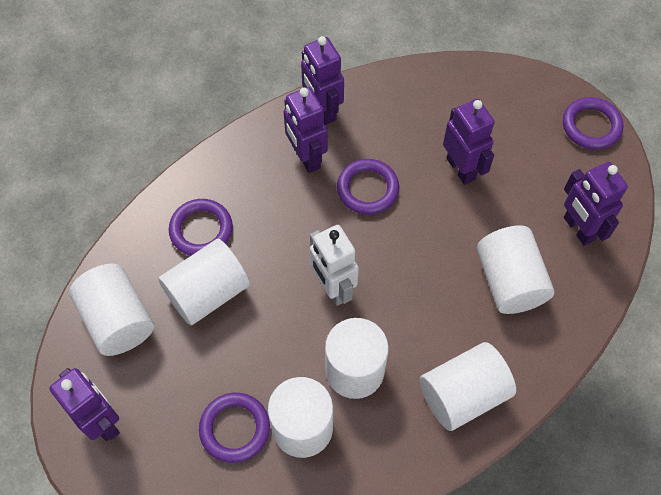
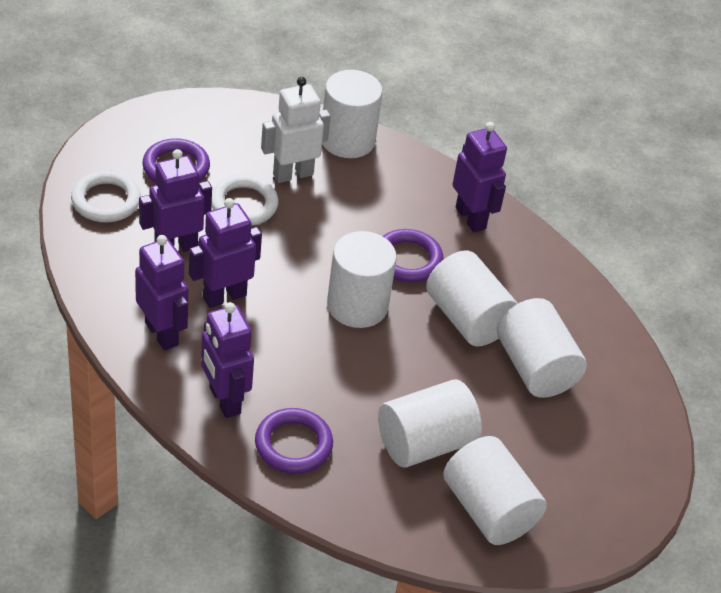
purple ring: [169,199,233,256] [199,393,270,463] [337,159,399,215] [563,97,623,150] = 4 -> [142,138,210,183] [255,408,333,474] [383,229,444,283] = 3
white ring: none = 0 -> [71,171,141,222] [212,175,278,226] = 2

